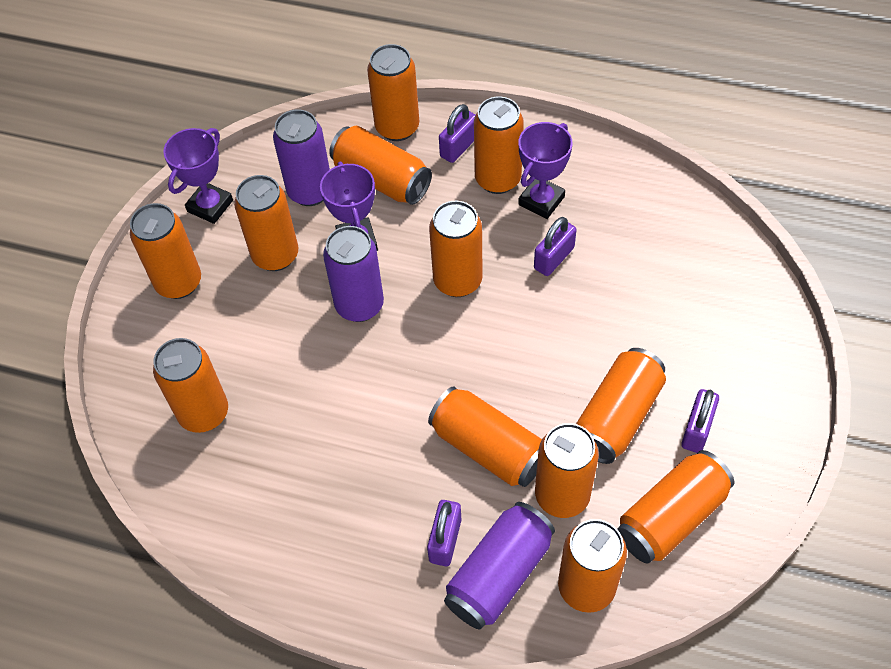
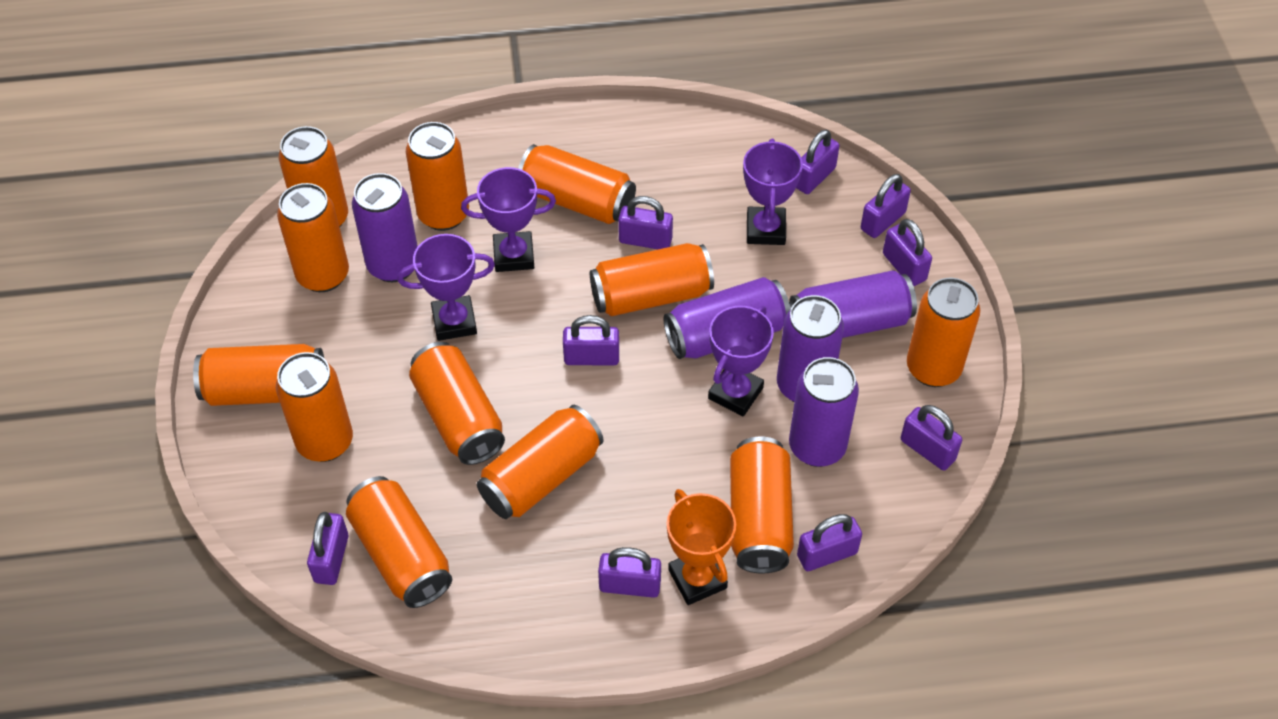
orange trophy: none = 0 -> [667,489,736,605] = 1
purple can: [273,110,330,206] [323,226,384,322] [444,502,555,630] = 3 -> [352,173,418,282] [664,277,790,359] [777,295,844,402] [789,270,917,338] [789,357,859,467] = 5
purple padlock: [427,500,462,566] [439,104,476,163] [534,217,576,276] [681,389,719,453] = 4 -> [307,512,348,585] [563,315,619,365] [598,547,661,598] [618,196,673,249] [796,129,839,194] [797,514,862,571] [861,174,911,238] [883,219,932,286] [901,405,962,470] = 9
purple trophy: [163,128,233,224] [320,161,378,251] [518,122,572,219] = 3 -> [397,234,495,341] [461,167,556,272] [708,306,774,416] [743,139,803,245] = 4

